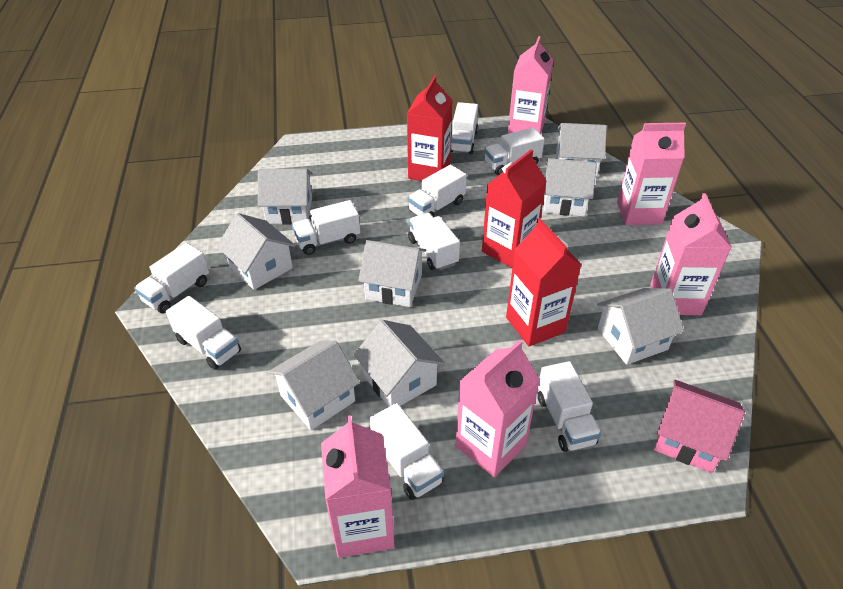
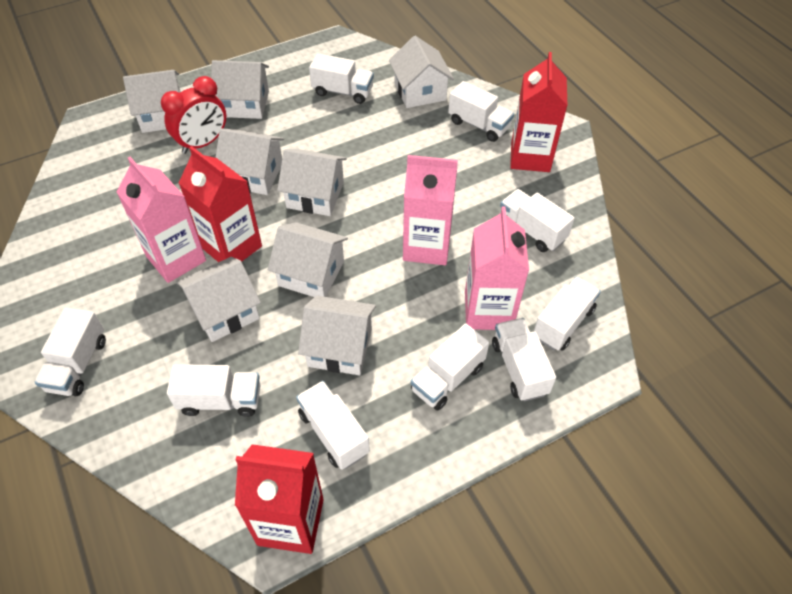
pink carton: [321,415,395,558] [456,340,540,477] [508,36,553,134] [617,123,686,225] [650,193,732,315] = 5 -> [117,157,206,283] [403,155,458,265] [465,207,529,330] = 3
pink house: [654,380,745,473] = 1 -> none = 0
red clock: none = 0 -> [161,76,226,154] = 1

